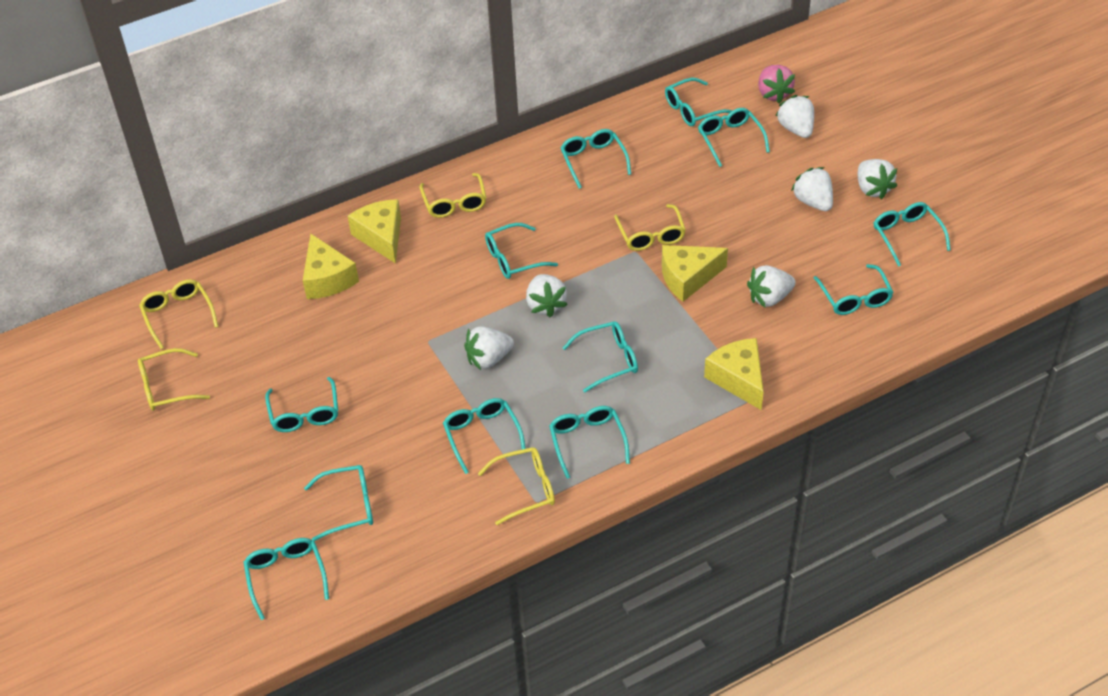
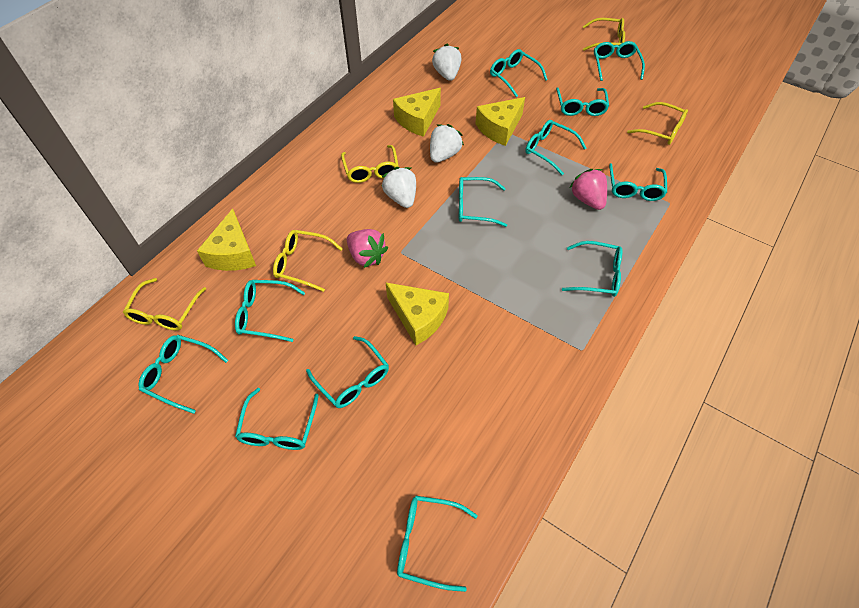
pink strawberry: [758,65,795,103] = 1 -> [347,229,388,268] [569,169,607,210] = 2
white strawberry: [464,326,514,370] [526,274,568,318] [747,265,796,307] [776,95,814,138] [791,167,833,211] [858,159,897,200] = 6 -> [382,167,416,208] [430,124,464,163] [432,44,461,81] = 3

